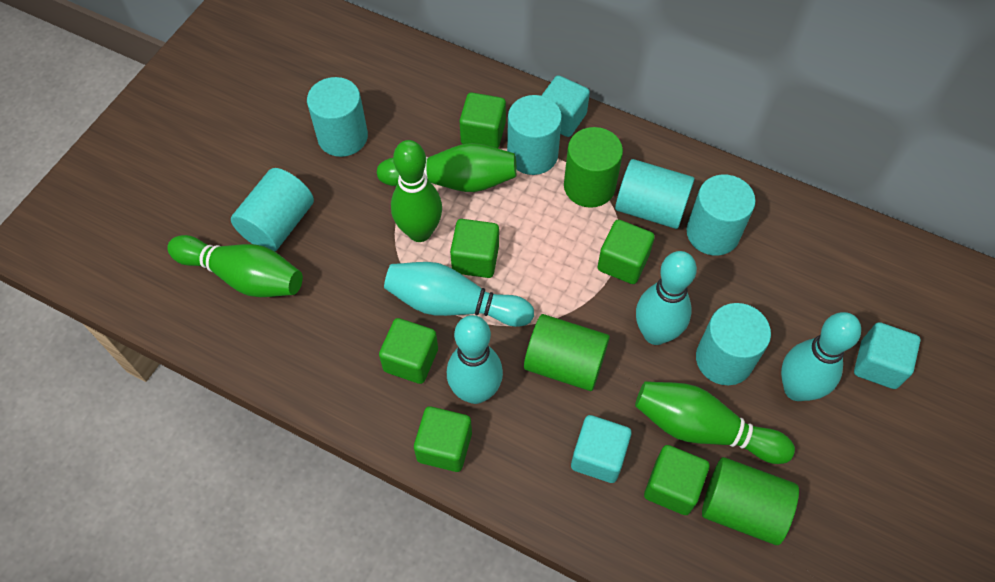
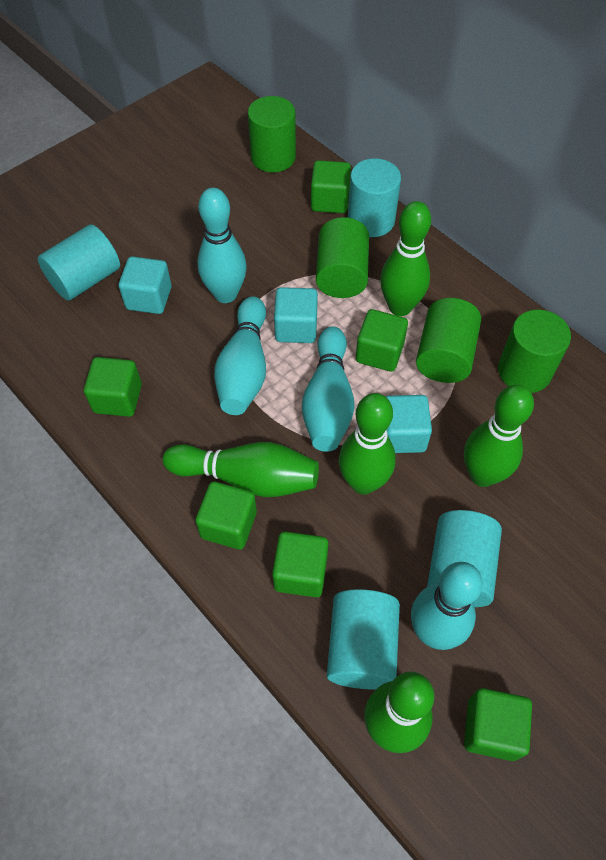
green bowling pin: [167,235,303,297] [377,143,517,192] [391,140,442,242] [635,381,795,464] = 4 -> [163,442,319,497] [339,393,396,495] [364,671,434,753] [380,201,431,316] [464,385,534,487] = 5
green cylinder: [524,314,610,391] [564,127,623,208] [702,457,799,545] = 3 -> [248,96,296,172] [316,217,369,298] [416,298,481,383] [498,310,571,393] = 4
turquoise cylinder: [231,168,314,251] [307,77,368,157] [507,95,562,175] [615,159,695,229] [686,175,756,256] [696,303,771,385] = 6 -> [38,224,120,301] [327,589,400,689] [348,158,401,237] [427,510,502,607] = 4

